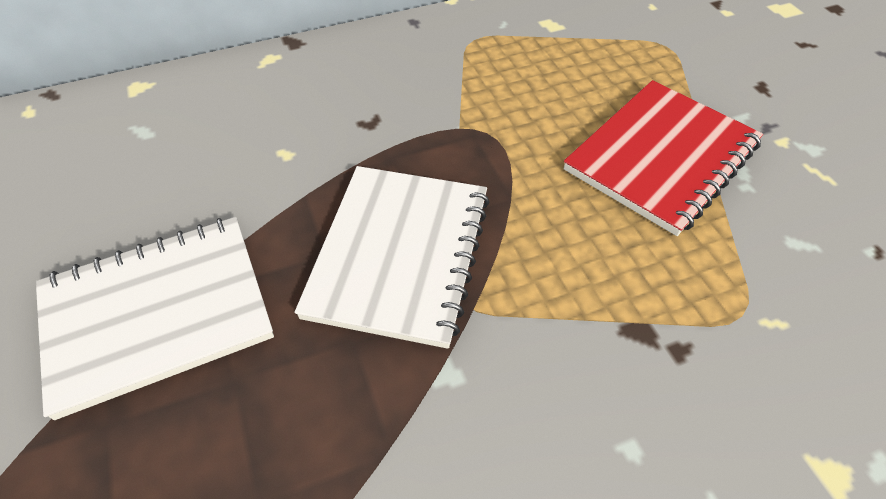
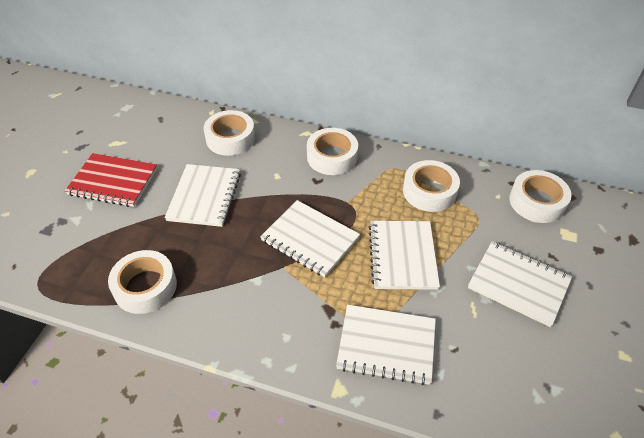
white notebook: [36,217,274,420] [294,166,490,349] = 2 -> [165,164,241,227] [260,200,360,278] [336,305,436,385] [369,221,440,290] [468,241,572,327] = 5
white tape: none = 0 -> [108,250,177,314] [204,110,255,156] [307,128,358,175] [403,160,460,212] [509,170,572,223] = 5

